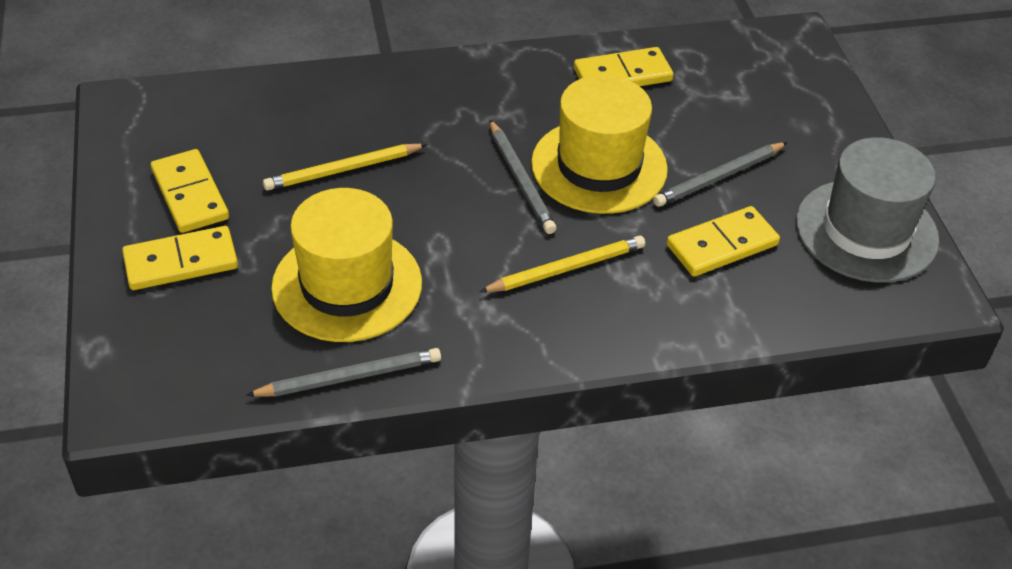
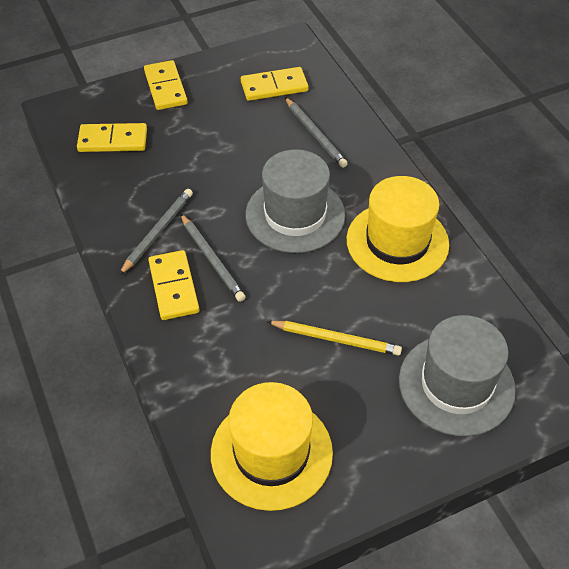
grey hat: [796,137,939,283] = 1 -> [246,149,345,253] [399,315,516,436] = 2
yellow pencil: [263,144,427,191] [479,236,645,292] = 2 -> [266,321,402,356] = 1

